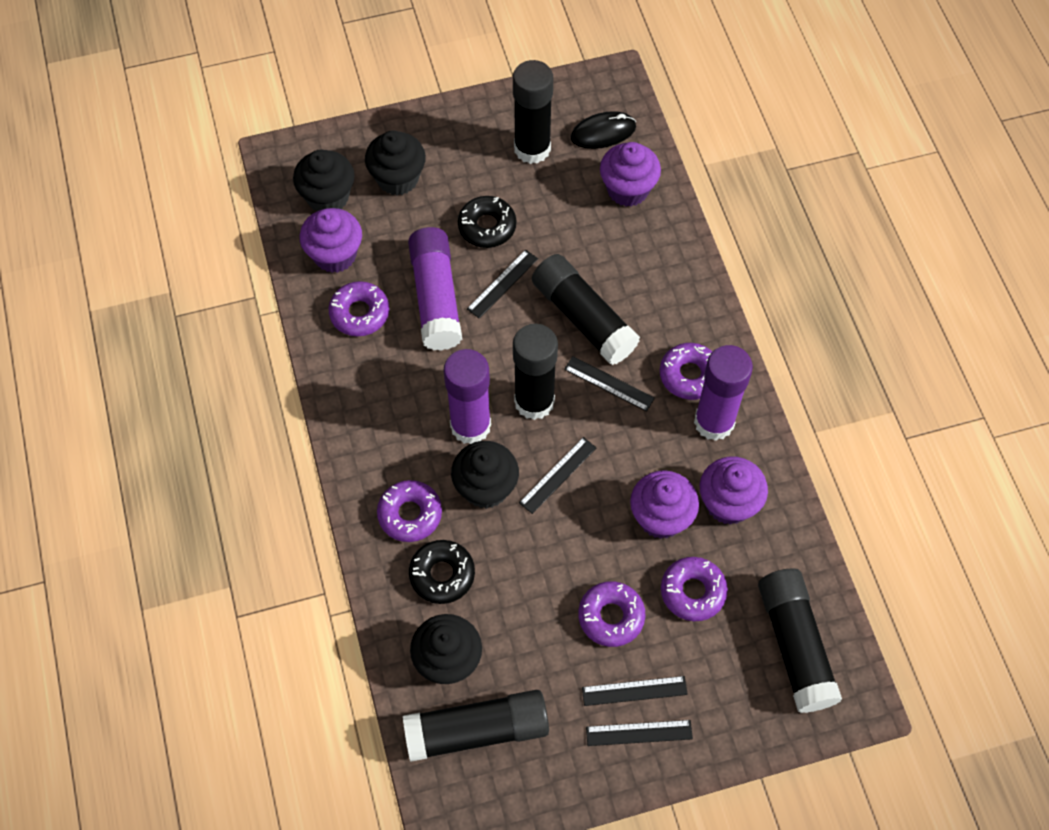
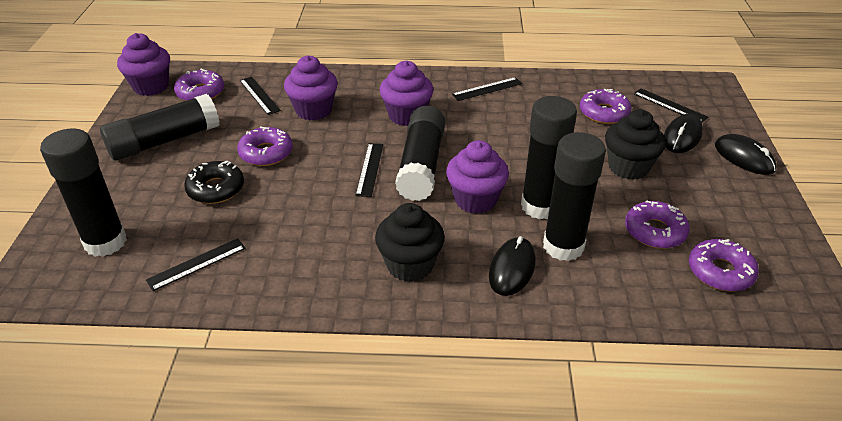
black cupcake: [293,150,355,211] [365,131,426,196] [410,614,482,684] [451,441,519,509] = 4 -> [375,203,445,282] [605,109,666,180] = 2
black donut: [409,540,475,604] [458,196,516,248] = 2 -> [184,160,244,204] = 1
black mouse: [571,111,636,149] = 1 -> [489,236,536,296] [664,114,703,153] [715,134,776,175] = 3
purple glue stick: [408,227,462,351] [444,349,491,444] [694,345,753,441] = 3 -> none = 0

